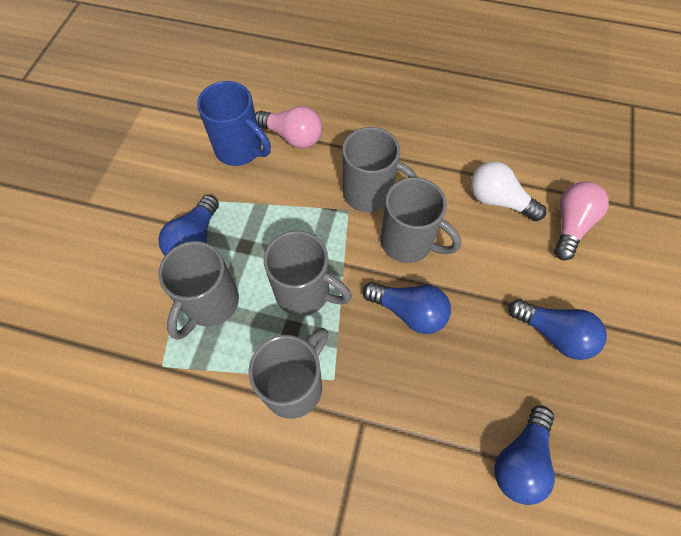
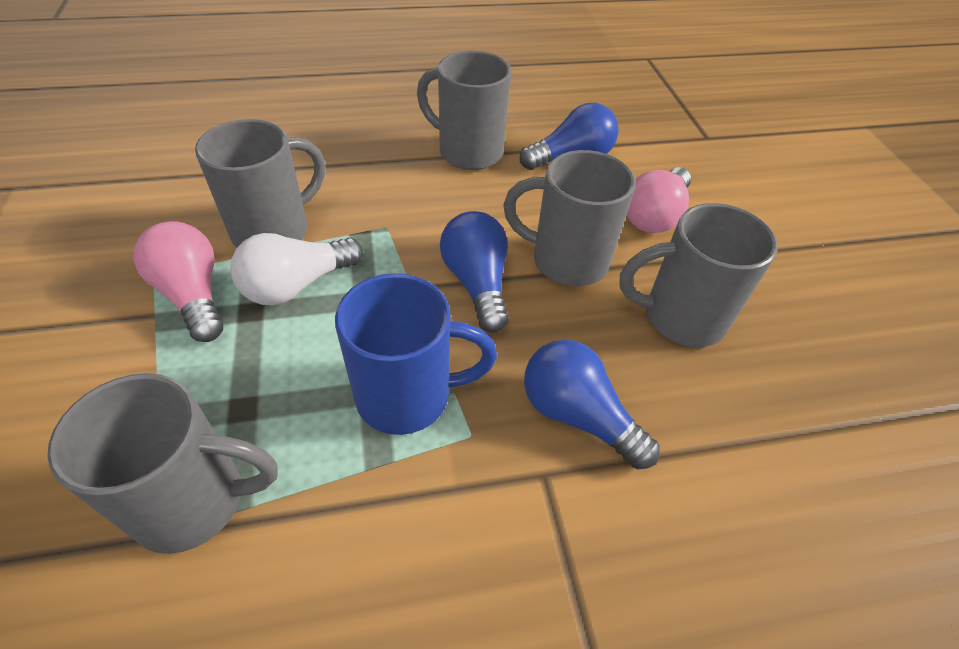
blue light bulb: [158,195,219,256] [362,282,451,334] [494,406,555,505] [509,299,607,360] = 4 -> [440,211,509,333] [520,103,619,170] [524,339,660,469] = 3

